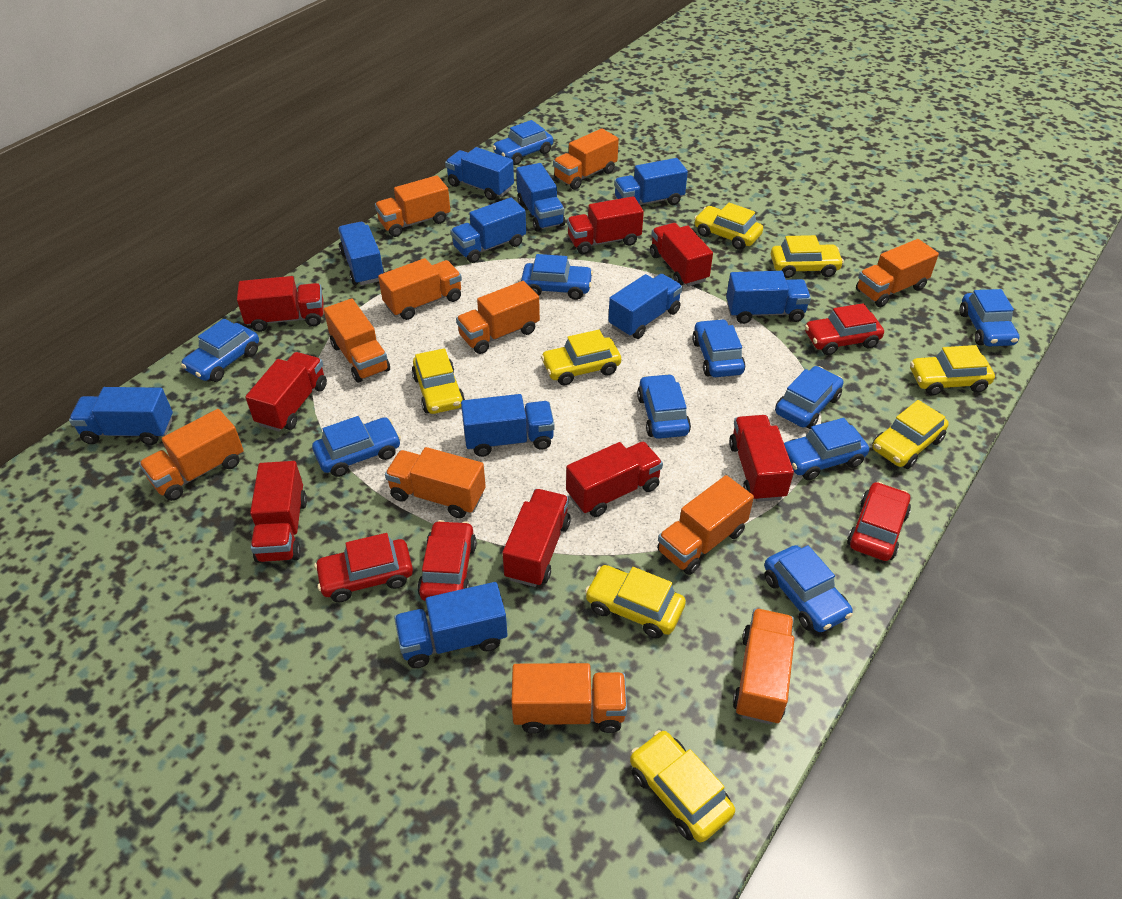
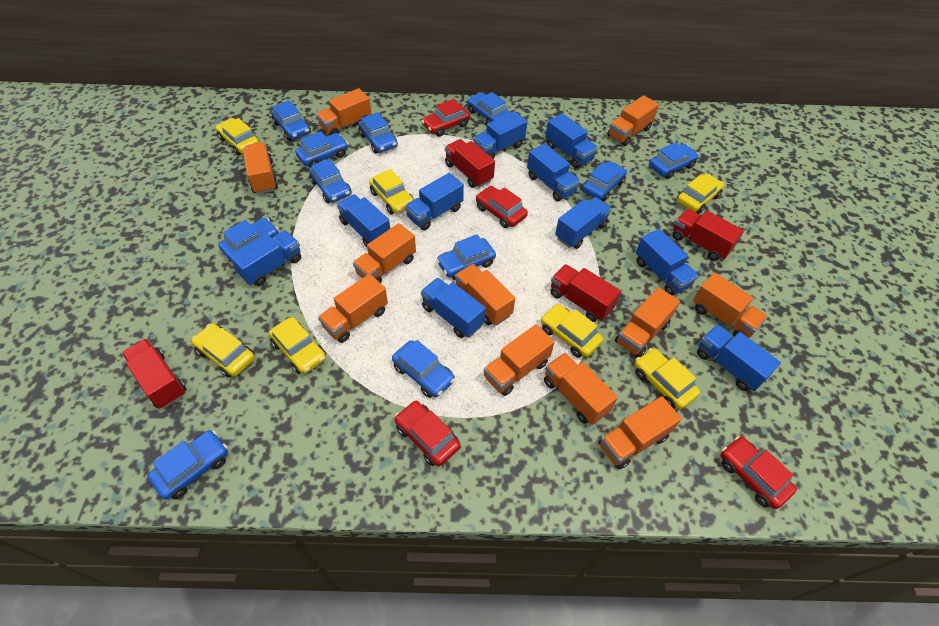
blue car: [181,318,259,382] [312,416,401,477] [493,120,553,165] [521,254,593,300] [637,374,691,439] [692,319,745,377] [764,545,853,632] [775,366,843,429] [784,418,869,480] [960,289,1019,346] = 10 -> [148,430,228,500] [218,218,279,261] [271,100,311,141] [295,131,348,168] [309,158,352,203] [358,112,398,153] [392,340,455,398] [436,234,496,280] [467,92,510,124] [582,161,627,201] [649,142,699,179] = 11
red truck: [237,276,324,332] [245,352,327,432] [250,461,307,563] [502,489,571,587] [566,441,663,517] [567,196,644,254] [650,223,713,286] [729,415,794,502] = 8 -> [122,338,186,409] [445,139,495,188] [550,264,621,322] [672,209,744,261] = 4
yellow car: [412,348,465,414] [541,330,621,385] [585,565,686,638] [630,730,735,842] [694,203,763,250] [771,235,844,278] [872,400,949,469] [910,345,995,396] = 8 -> [192,323,255,377] [216,118,260,155] [269,317,326,374] [369,169,414,214] [541,304,603,358] [635,348,700,409] [677,174,724,214] = 7

